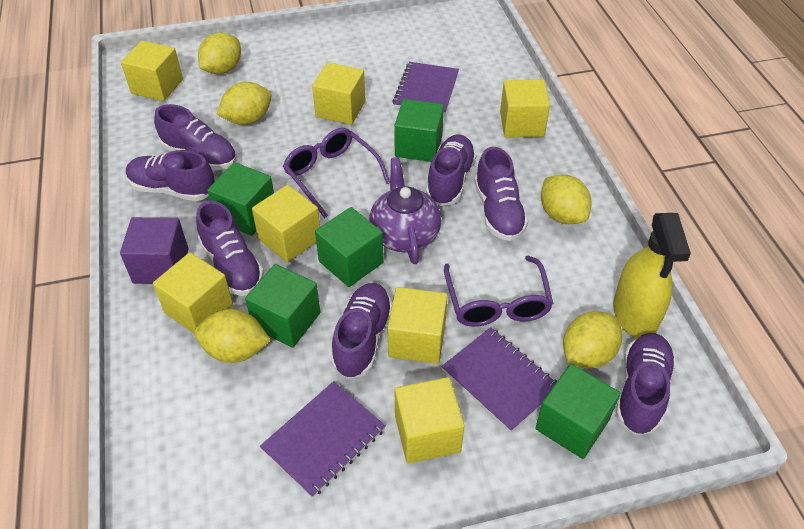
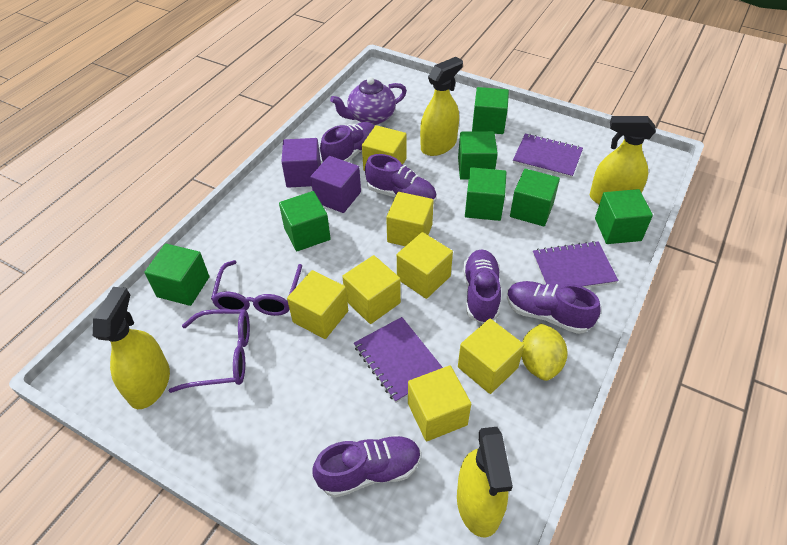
green cube: [207,162,274,236] [245,264,320,348] [315,207,384,287] [394,99,444,162] [535,364,620,459] = 5 -> [144,244,209,306] [279,191,331,251] [458,131,498,179] [465,167,507,221] [472,87,509,134] [510,169,560,226] [595,189,653,244] = 7
purple cube: [120,217,189,284] = 1 -> [281,138,321,188] [310,156,361,213] = 2
purple shoe: [126,150,215,201] [154,104,236,170] [196,201,264,296] [331,283,392,379] [426,135,477,206] [474,147,528,241] [616,333,676,435] = 7 -> [313,435,421,498] [320,122,375,162] [365,154,437,204] [463,249,501,324] [507,281,600,334] = 5
yellow lemon: [195,309,271,363] [198,32,241,74] [216,82,272,125] [541,174,592,224] [563,311,622,369] = 5 -> [521,324,568,381] = 1
yellow spray bottle: [613,213,691,338] = 1 -> [93,287,170,409] [420,57,463,156] [457,427,513,538] [589,116,656,204] = 4

